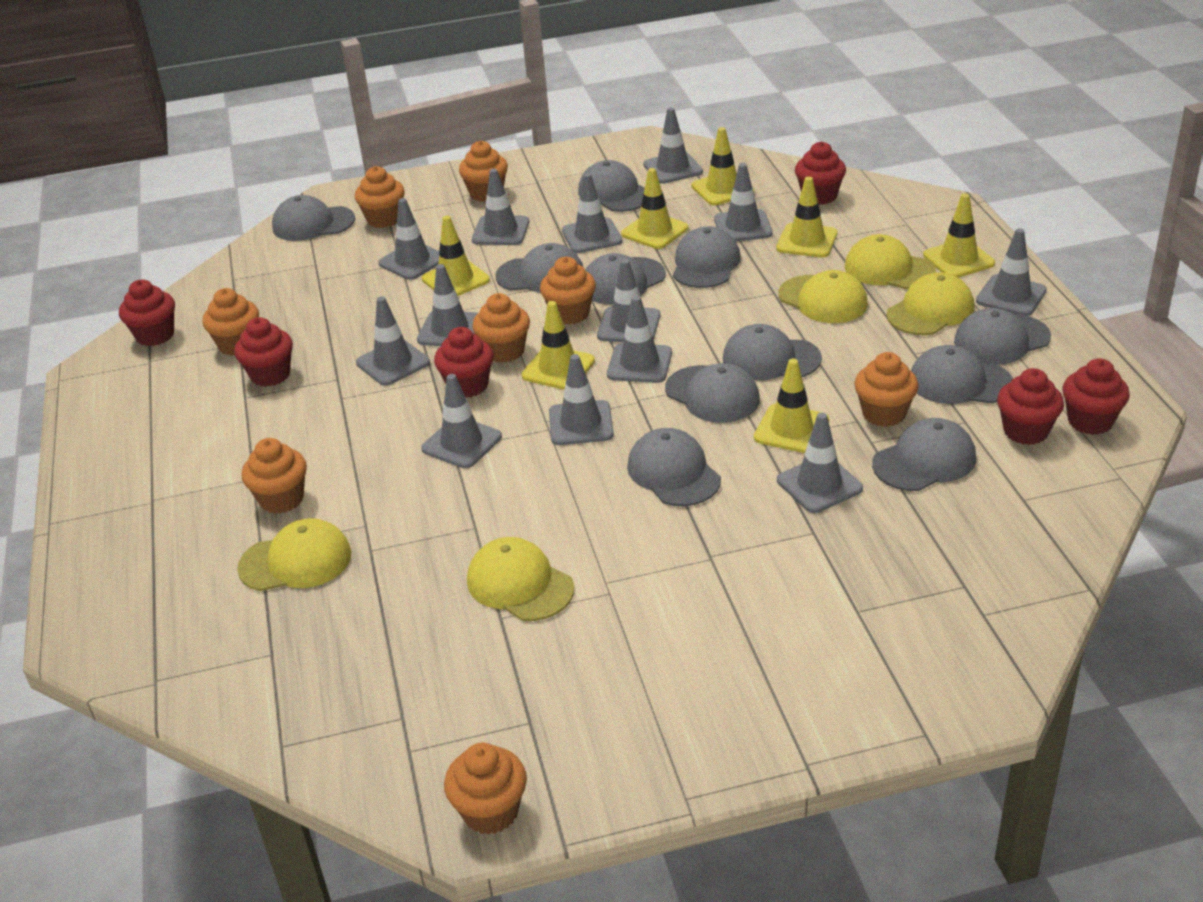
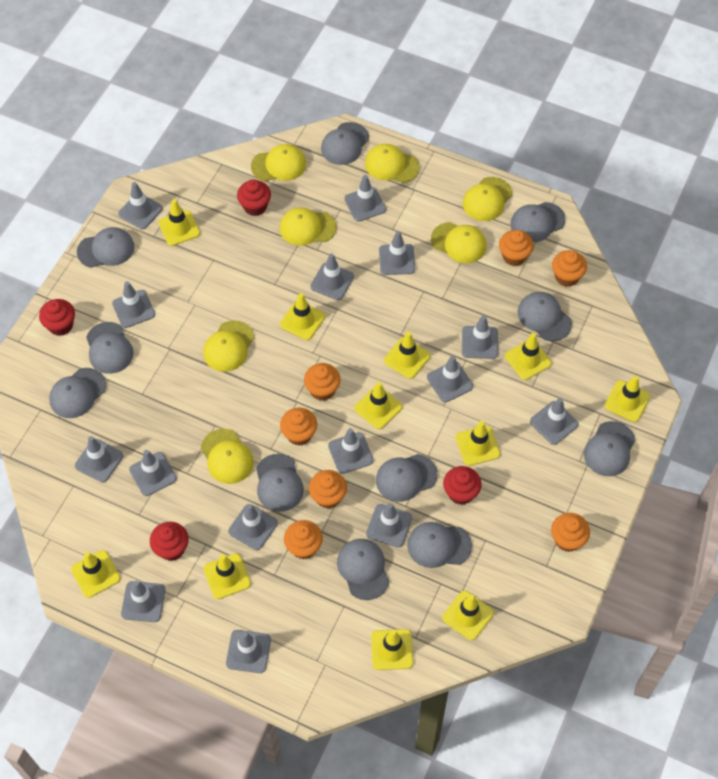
grey traffic cone: [356,296,430,386] [378,198,439,280] [417,264,478,346] [421,374,502,468] [472,169,529,245] [549,354,614,445] [562,173,623,253] [597,259,660,342] [607,296,672,383] [643,108,703,184] [714,163,772,241] [777,412,863,513] [976,228,1047,316] = 13 -> [75,436,123,483] [112,281,155,328] [118,182,163,229] [121,580,166,622] [129,450,177,496] [226,630,271,673] [228,504,278,550] [310,253,354,300] [328,428,373,474] [344,175,386,222] [366,503,412,548] [379,231,415,275] [427,356,473,402] [462,315,498,359] [530,398,578,445] = 15
orange cupcake: [202,288,259,356] [241,438,307,514] [355,166,405,228] [444,743,527,834] [459,141,508,202] [472,293,530,363] [540,257,596,325] [854,352,918,427] = 8 -> [280,408,317,446] [284,520,323,559] [304,363,341,401] [309,470,347,508] [499,230,534,266] [551,513,590,552] [552,250,587,287] = 7
red cupcake: [119,279,175,346] [234,317,293,387] [434,327,494,398] [795,141,846,205] [997,368,1064,445] [1062,358,1130,435] = 6 -> [39,299,75,336] [150,522,189,561] [237,179,271,216] [443,466,481,505] = 4
yellow cap: [237,518,351,591] [467,537,574,621] [778,270,868,323] [845,234,936,289] [886,272,974,335] = 5 -> [201,429,254,484] [203,320,254,372] [251,144,306,181] [280,207,337,246] [365,144,420,183] [431,222,487,263] [463,177,512,221] = 7
yellow traffic cone: [422,216,490,296] [522,301,595,390] [621,168,688,249] [691,127,754,205] [754,359,829,453] [776,177,838,257] [923,193,995,278] = 7 -> [71,550,120,598] [159,199,200,246] [204,553,251,599] [280,293,325,340] [354,382,402,429] [371,629,413,670] [384,332,430,379] [442,590,494,640] [456,421,500,466] [505,333,552,380] [605,375,650,422] = 11

